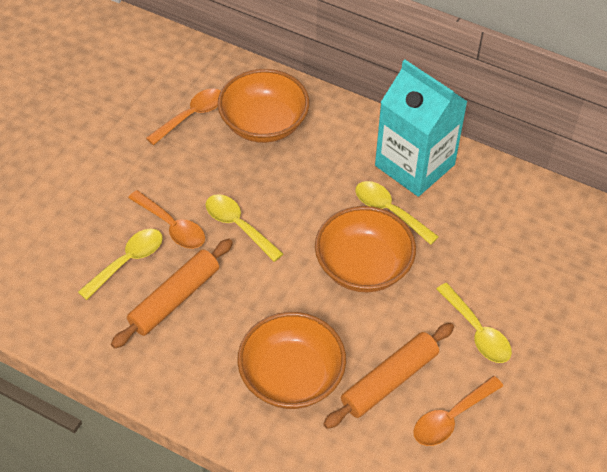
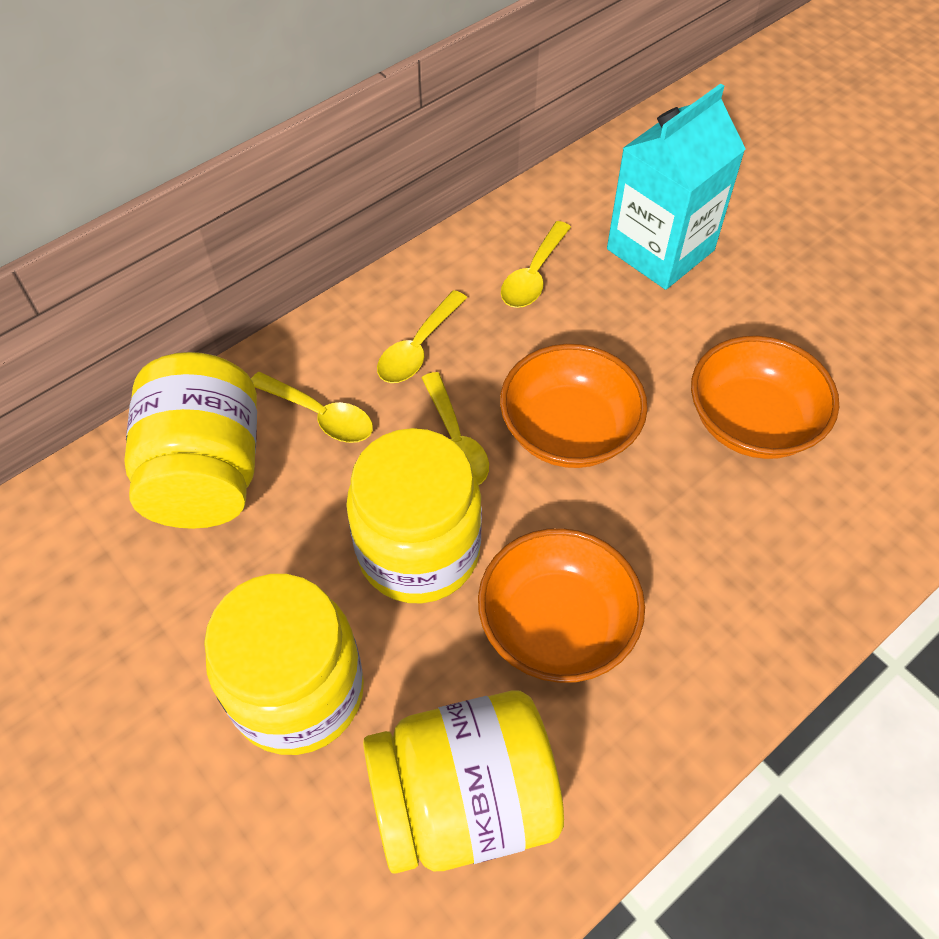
orange rolling pin: [111,239,233,349] [323,323,454,429] = 2 -> none = 0
orange spoon: [128,190,205,249] [146,88,221,145] [413,376,503,446] = 3 -> none = 0
yellow jar: none = 0 -> [124,352,257,529] [204,574,364,755] [346,428,482,603] [363,690,564,874] = 4

